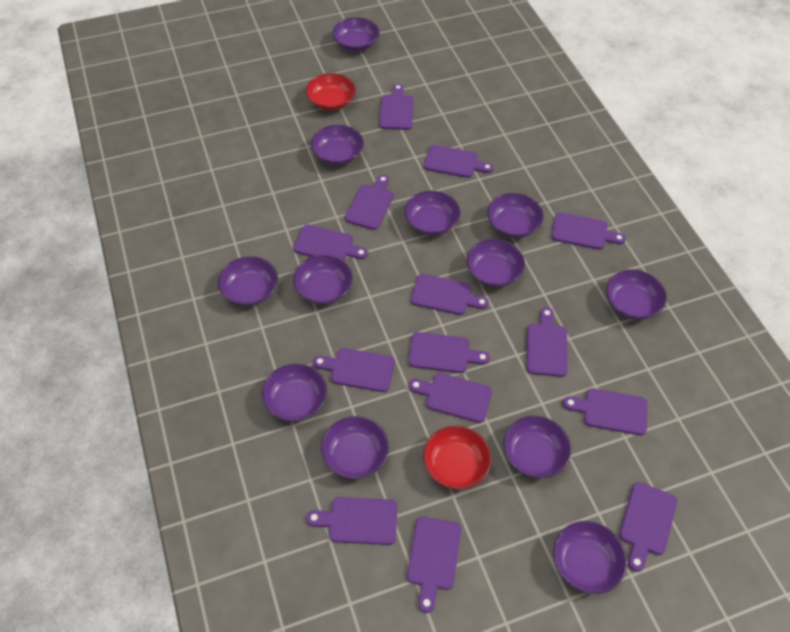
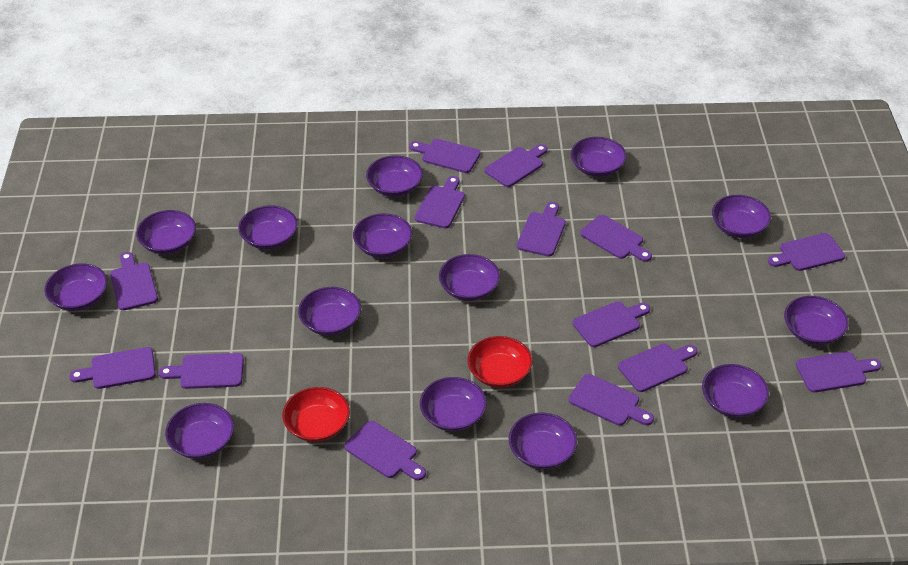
purple bowl: [218,256,278,306] [262,363,327,422] [293,255,353,304] [311,125,364,165] [321,416,389,479] [332,17,379,51] [404,191,461,235] [467,239,525,287] [487,193,544,238] [503,416,571,478] [553,521,627,594] [606,269,667,320] = 12 -> [44,263,107,311] [136,210,196,254] [165,403,234,459] [238,205,298,250] [298,287,361,336] [353,213,412,258] [366,155,423,197] [420,377,487,431] [439,254,500,301] [509,413,577,469] [571,137,627,177] [702,364,769,418] [712,195,771,238] [784,296,849,345] = 14

